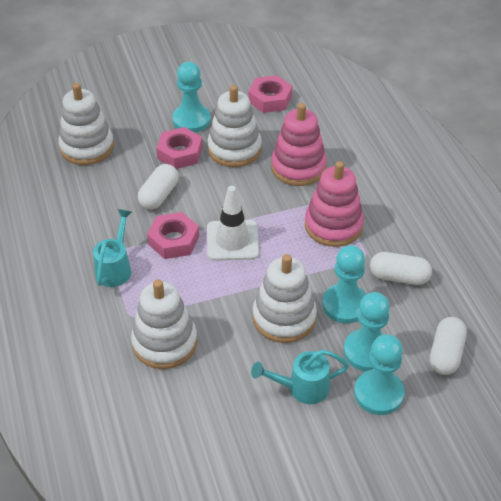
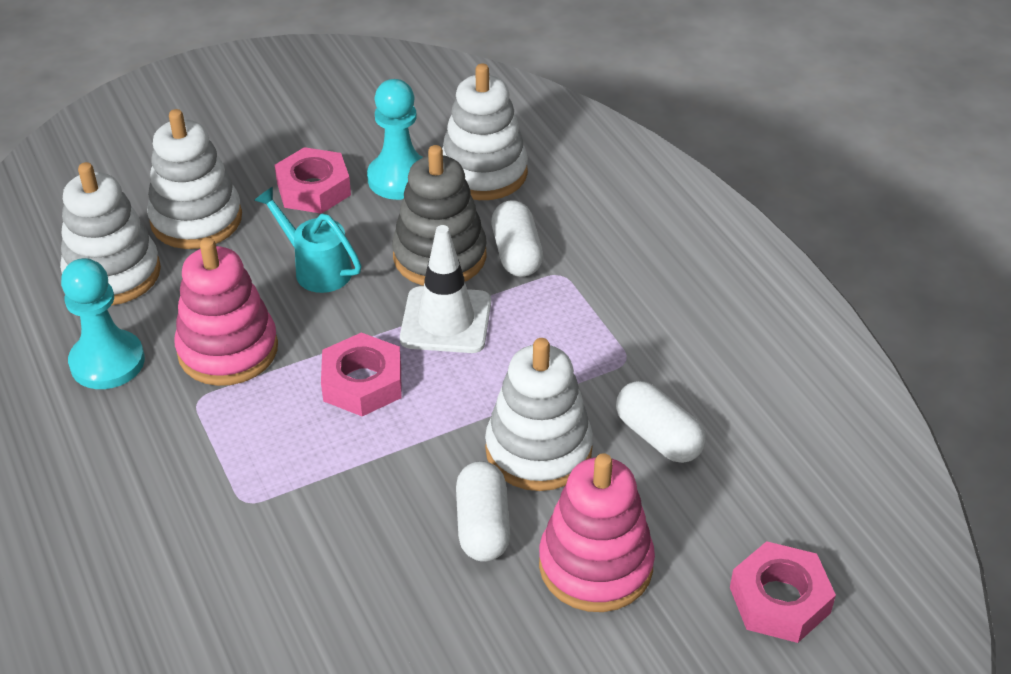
grey stacking toy: none = 0 -> [392,145,487,286] = 1
turquoise pawn: [172,62,211,133] [322,245,366,323] [344,292,390,371] [354,334,404,415] = 4 -> [61,258,145,389] [367,79,423,200] = 2
turquoise watering can: [93,209,132,287] [251,350,349,404] = 2 -> [254,187,362,293] = 1

